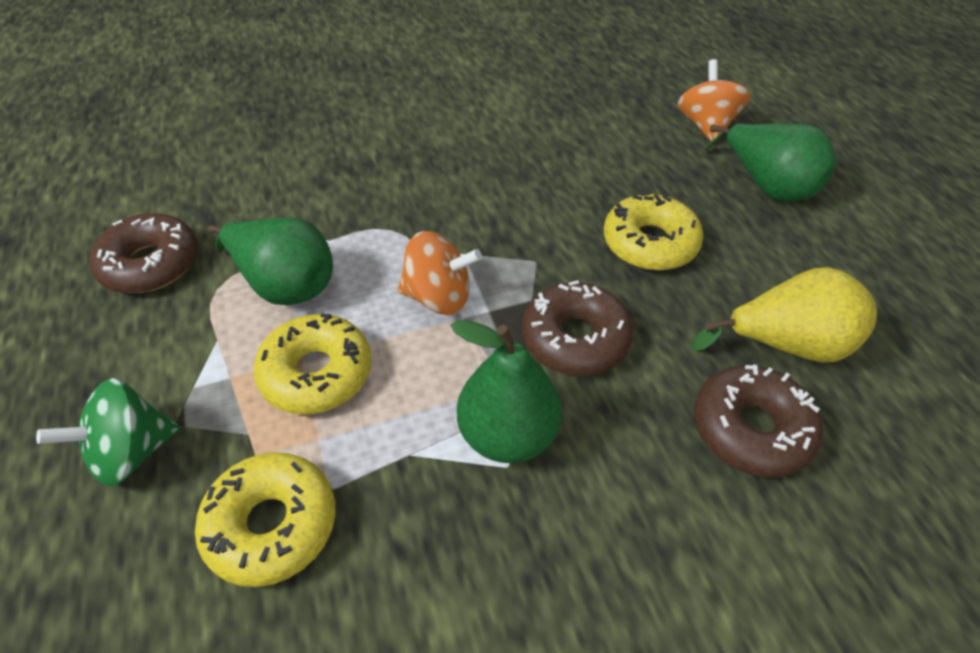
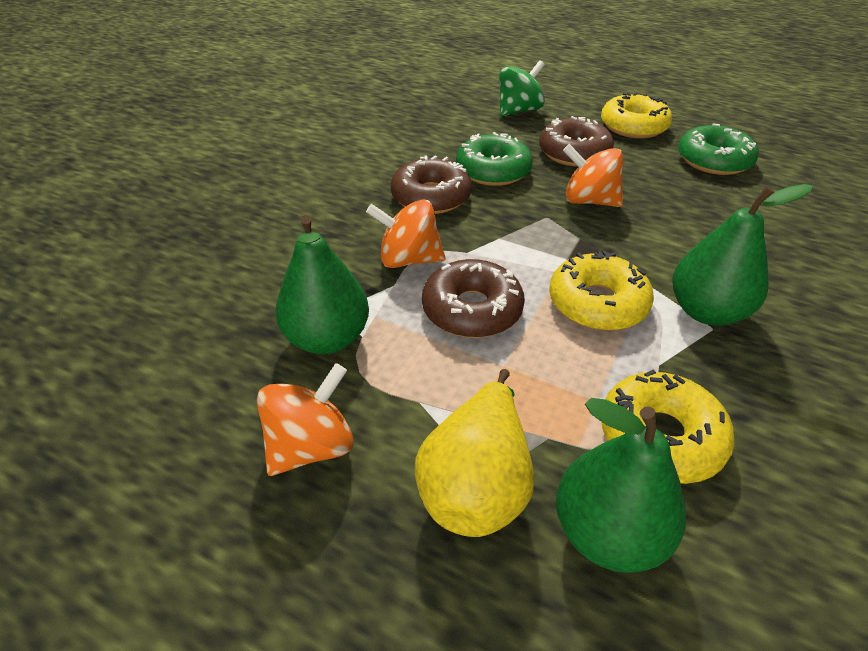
green donut: none = 0 -> [456,132,533,186] [678,123,759,175] = 2
orange spinning top: [398,231,482,315] [678,59,750,141] = 2 -> [257,363,354,476] [366,199,446,268] [563,144,623,207] = 3

